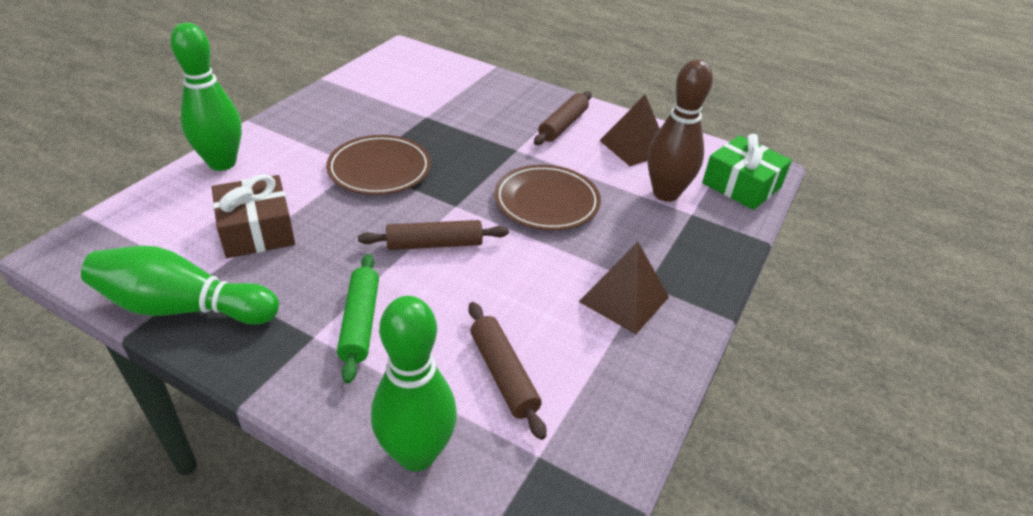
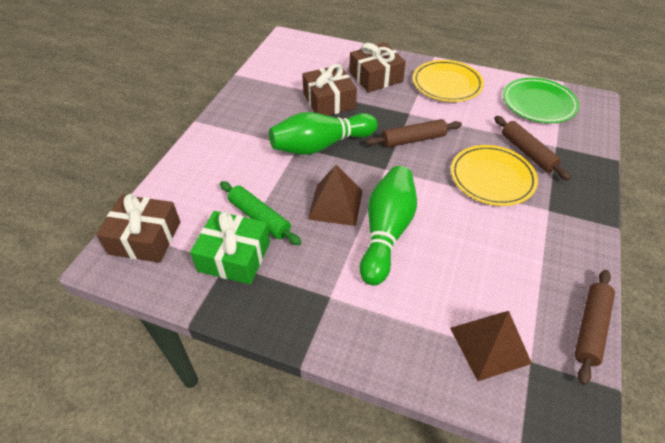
brown bowling pin: [647,59,713,202] = 1 -> none = 0
brown gift: [212,174,295,258] = 1 -> [96,194,180,263] [302,64,357,116] [349,43,406,93] = 3
brown plate: [326,135,431,195] [494,165,601,230] = 2 -> none = 0
green bowling pin: [81,246,279,325] [170,23,242,171] [371,296,457,471] = 3 -> [269,112,378,155] [360,166,417,286] = 2
green plate: none = 0 -> [503,78,579,123] = 1
yellow plate: none = 0 -> [413,60,484,102] [451,145,538,206] = 2

